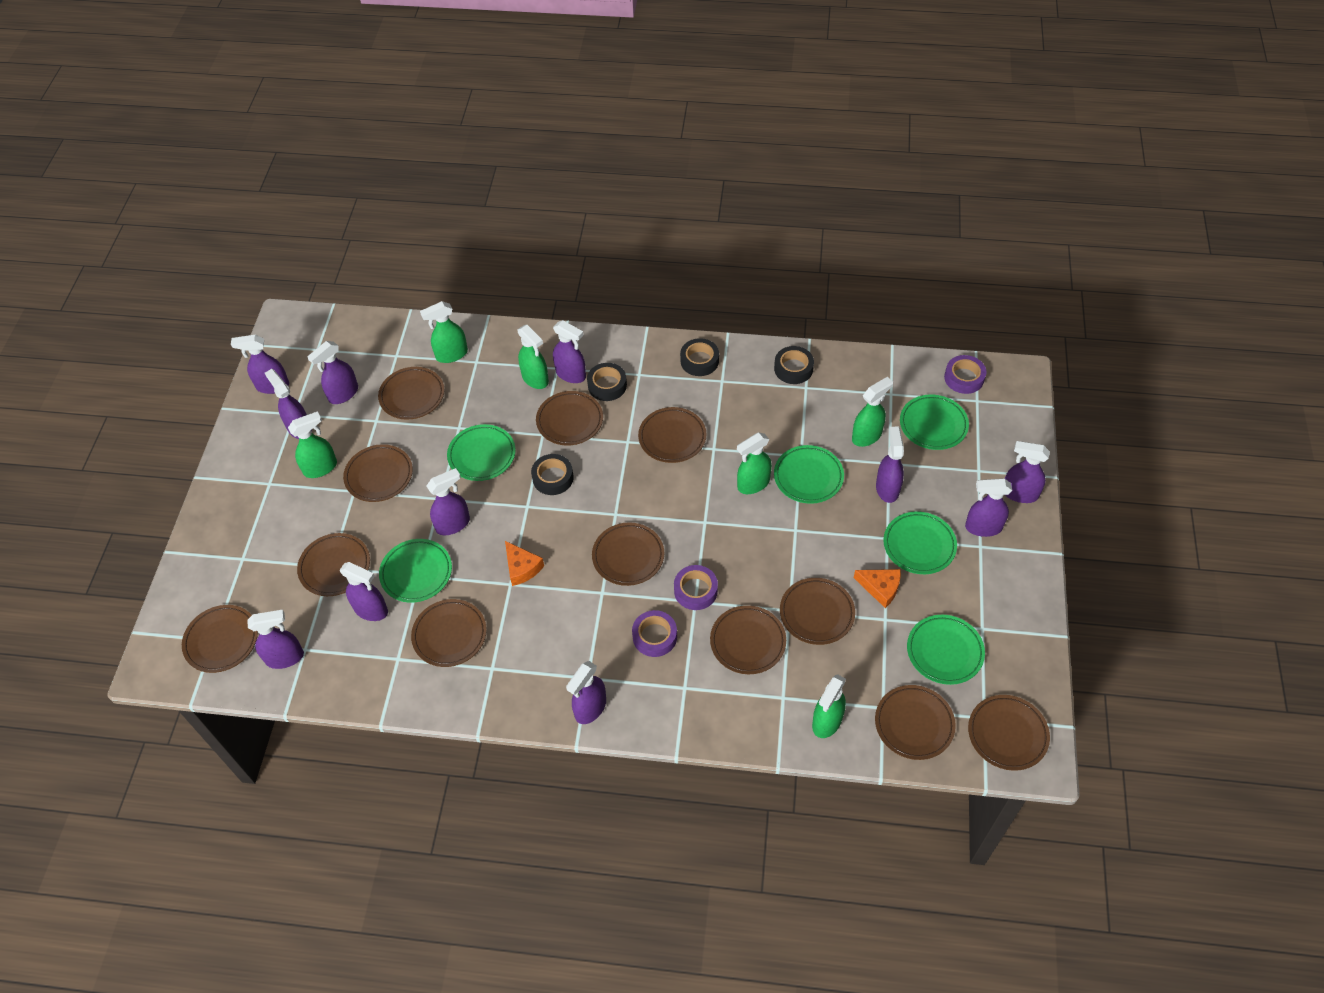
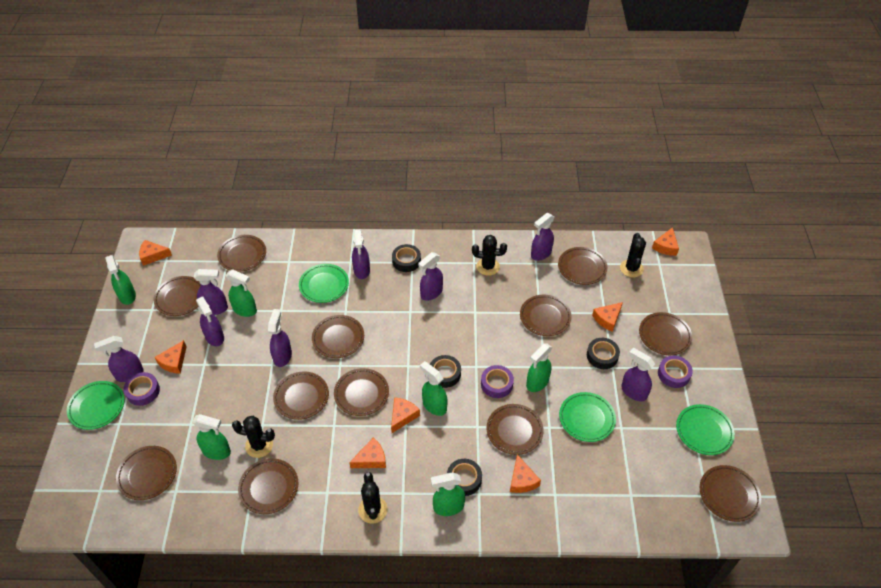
black cactus: none = 0 -> [232,416,275,458] [358,472,387,524] [472,235,507,276] [620,233,646,277] = 4
green plate: [379,539,452,603] [447,424,516,481] [774,445,844,504] [883,511,957,574] [900,395,969,450] [907,615,985,685] = 6 -> [67,381,125,430] [299,264,349,303] [559,392,616,442] [676,404,735,455] = 4
orange cheese: [505,541,544,586] [854,569,901,608] = 2 -> [139,240,172,266] [155,340,187,374] [349,438,386,468] [391,397,420,433] [510,454,541,493] [592,302,623,332] [652,227,679,256] = 7
purple spray bottle: [231,335,289,394] [247,610,304,669] [265,369,312,439] [307,341,358,404] [340,562,388,621] [426,468,470,535] [553,320,586,383] [566,661,606,724] [876,426,904,503] [965,478,1012,537] [1005,441,1050,503] = 11 -> [94,336,144,382] [194,269,228,315] [196,296,224,346] [268,309,292,367] [352,229,370,279] [418,252,443,301] [531,213,555,261] [621,348,655,401] = 8

